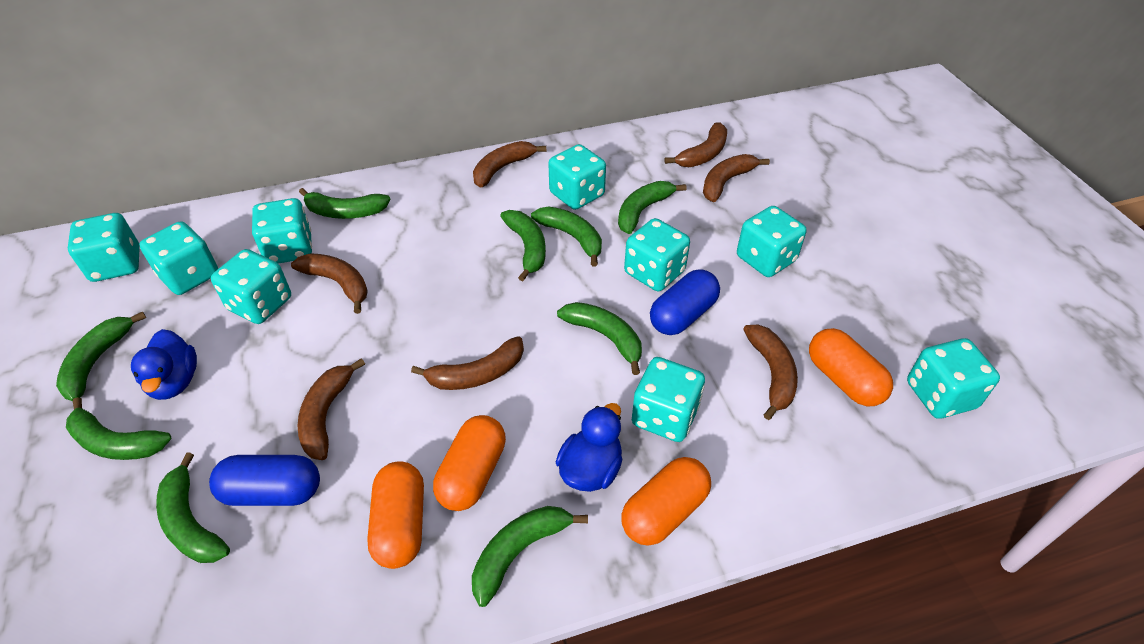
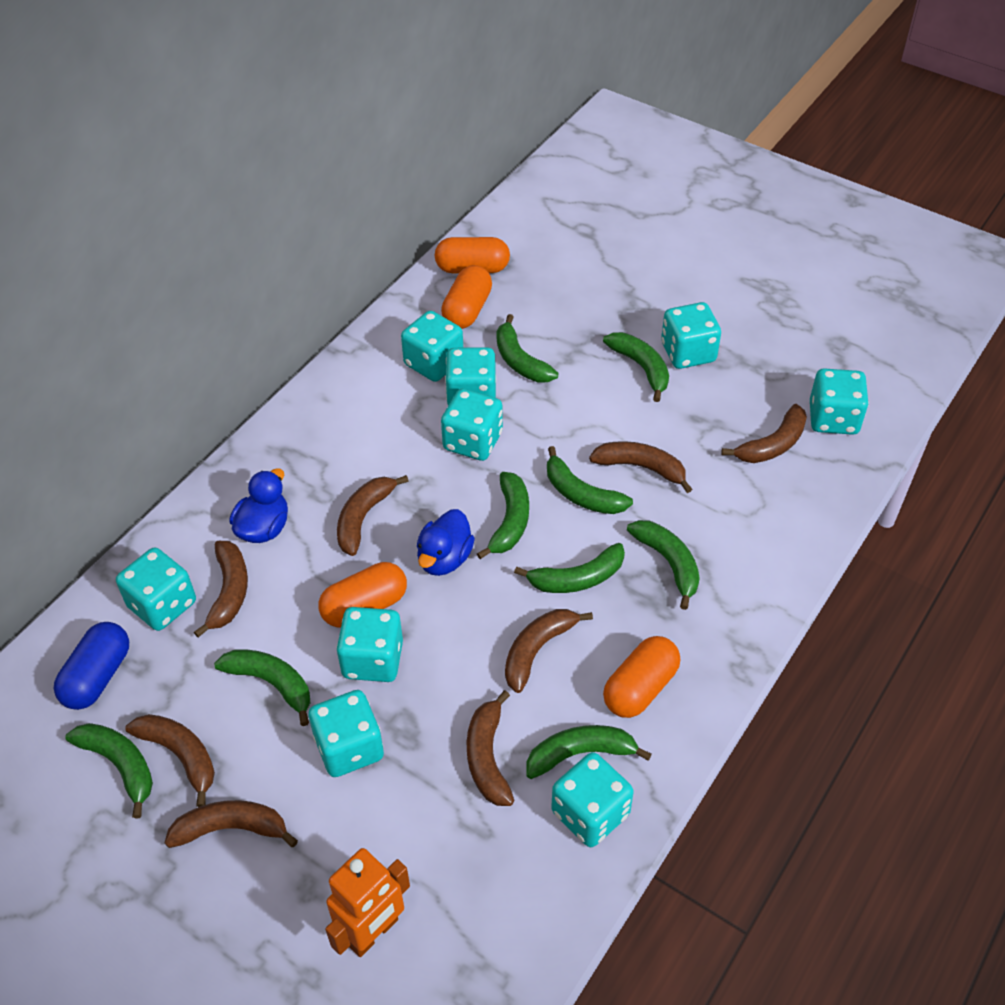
blue capsule: [209,455,320,506] [650,269,720,335] = 2 -> [54,622,129,710] = 1
brown banana: [291,253,368,314] [298,358,365,460] [411,336,524,390] [473,141,546,188] [664,122,727,167] [703,154,770,202] [743,325,798,420] = 7 -> [126,714,215,807] [165,800,298,848] [194,541,248,638] [337,475,408,556] [467,690,514,806] [505,609,593,693] [589,441,692,493] [721,404,807,463] = 8
orange robot: none = 0 -> [325,848,410,957] = 1

